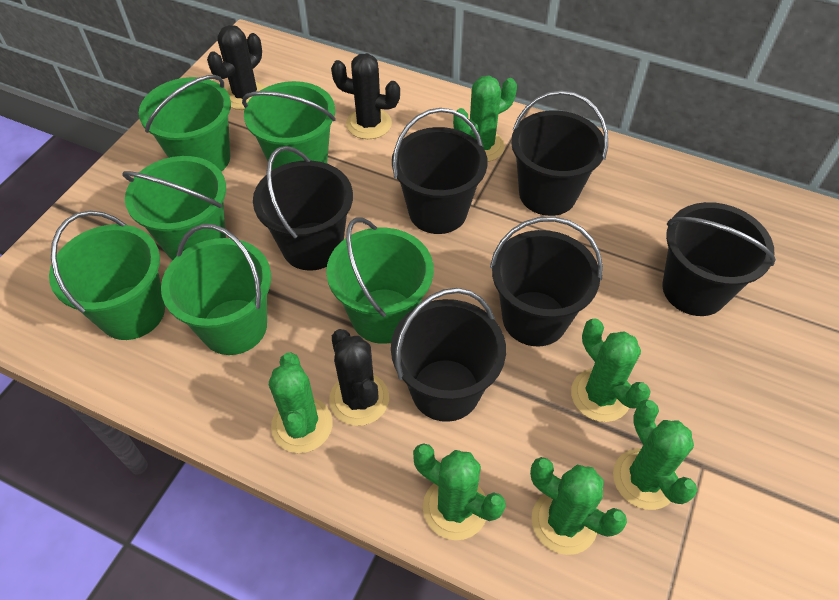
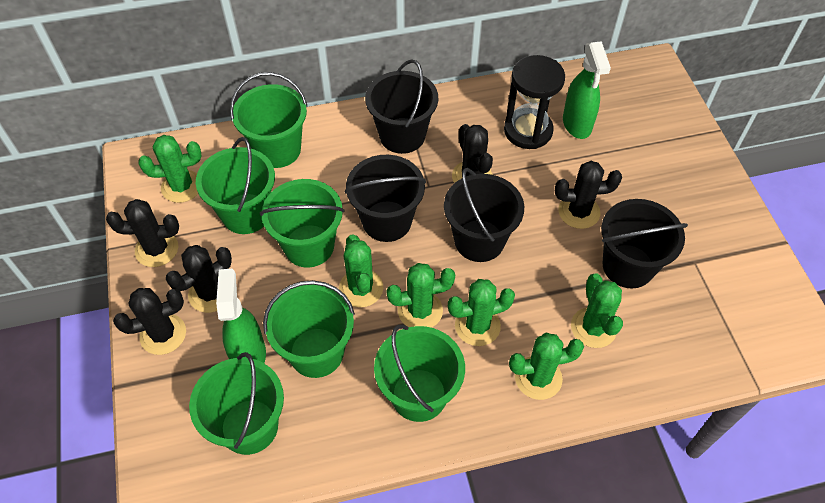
black bucket: [253,146,353,271] [391,288,506,422] [392,108,488,234] [490,217,603,346] [511,90,608,216] [662,202,776,316] = 6 -> [345,155,426,242] [365,59,438,154] [444,168,524,262] [601,199,688,288] = 4
black cactus: [207,25,266,110] [329,329,389,426] [331,53,400,139] = 3 -> [106,199,179,267] [113,288,186,355] [166,245,232,313] [452,124,493,183] [555,161,622,229] = 5
black hourglass: none = 0 -> [504,55,565,149] = 1
green spray bottle: none = 0 -> [216,269,266,363] [563,41,611,139] = 2

